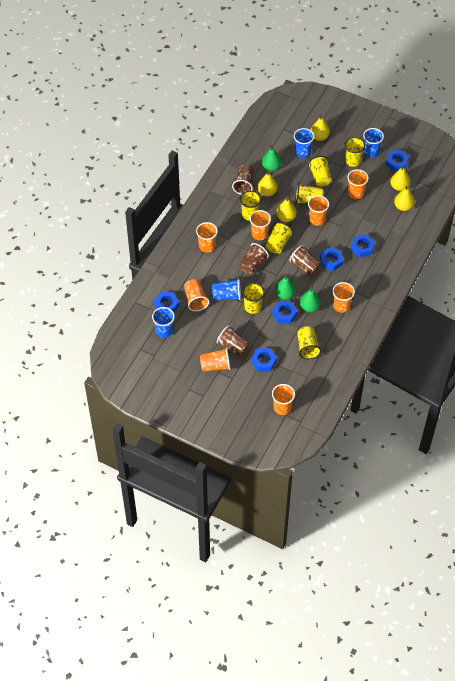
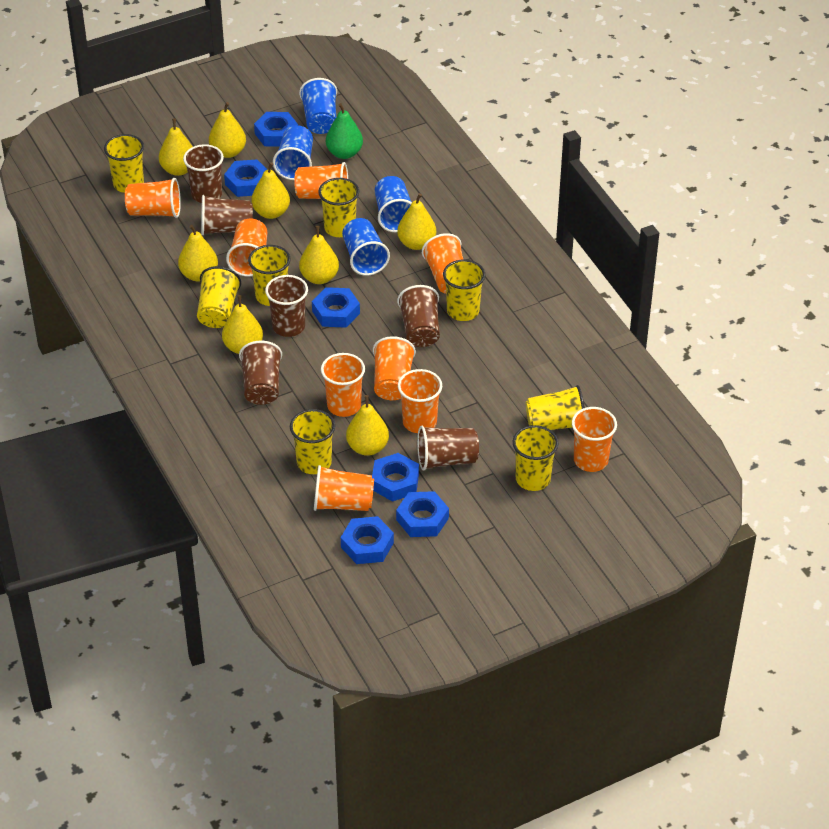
brown cup: [217,325,250,356] [232,165,254,195] [239,243,269,275] [289,245,321,276] = 4 -> [183,144,224,203] [201,195,253,235] [239,341,282,405] [265,275,308,337] [397,285,440,347] [417,426,479,471] = 6
green pear: [262,145,281,171] [275,275,296,300] [300,286,321,313] = 3 -> [326,103,363,159] = 1
orange cup: [184,279,209,311] [196,222,218,253] [200,348,230,371] [250,210,271,240] [272,384,295,415] [308,195,329,226] [333,282,355,313] [348,169,369,199] = 8 -> [125,178,181,218] [226,219,267,277] [294,162,348,199] [314,465,374,511] [321,353,365,417] [373,336,416,400] [398,369,442,433] [422,233,463,294] [572,407,617,472] = 9
yellow cup: [240,191,261,221] [242,283,265,314] [266,222,293,254] [295,183,323,204] [297,326,321,359] [308,156,332,187] [344,137,365,167] = 7 -> [104,134,144,193] [197,266,241,328] [248,245,291,306] [290,409,335,474] [318,178,359,237] [443,259,485,321] [513,425,558,491] [526,385,585,430] = 8
yellow pear: [258,170,278,196] [276,196,297,222] [311,114,330,141] [390,166,410,191] [394,186,415,211] = 5 -> [159,118,193,176] [178,225,218,282] [209,102,246,158] [222,295,263,354] [251,162,290,219] [299,226,339,284] [346,395,389,456] [397,193,436,250] = 8

